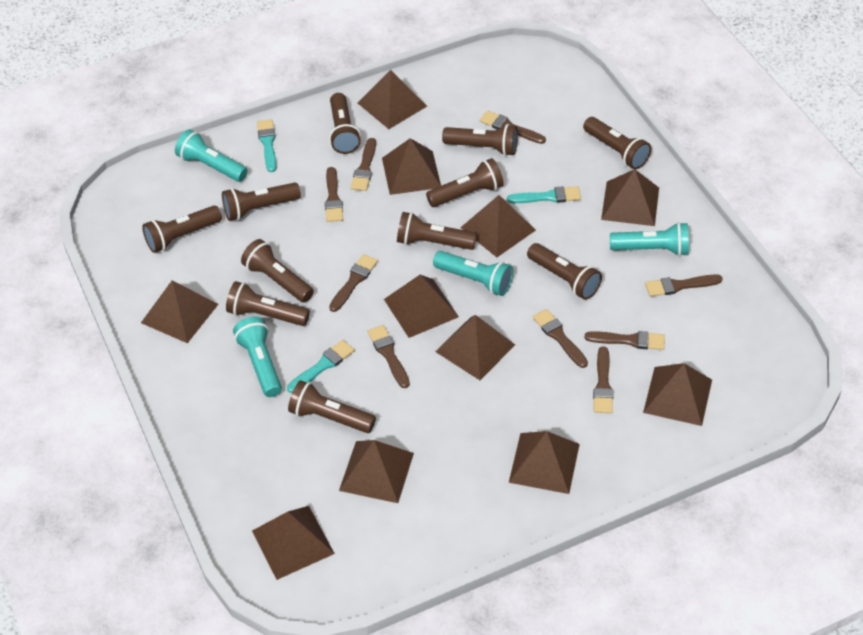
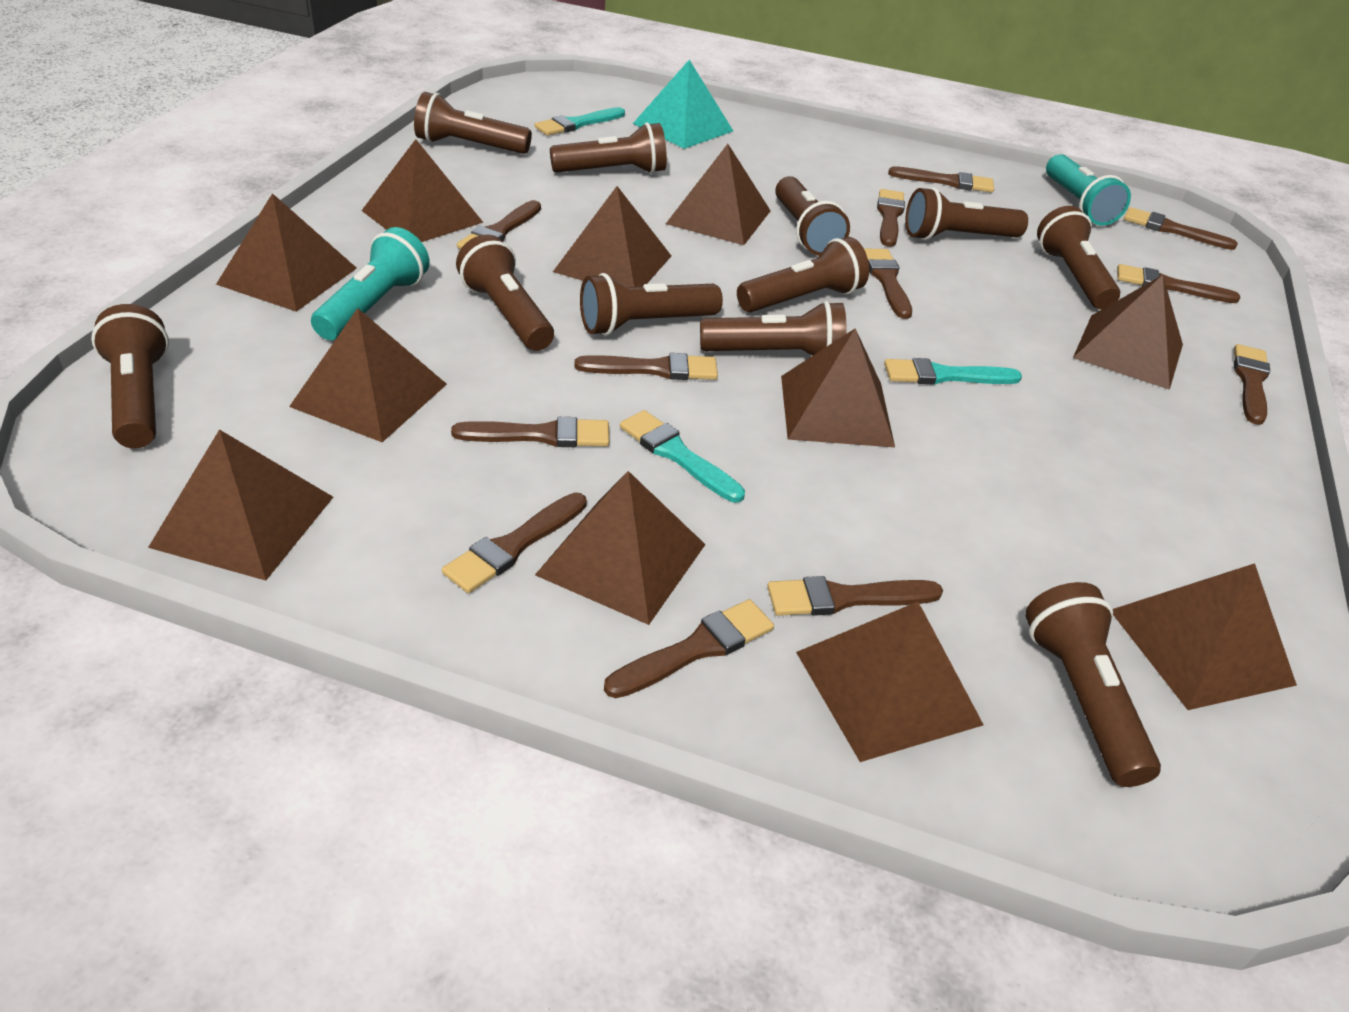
brown brush: [325,167,343,222] [329,254,378,312] [351,138,376,191] [368,325,410,388] [480,111,546,144] [533,309,588,368] [585,331,665,350] [593,347,613,413] [645,274,723,297] = 9 -> [442,493,587,593] [451,417,609,447] [457,200,541,249] [574,353,718,380] [604,599,774,698] [767,576,943,616] [864,248,912,319] [877,189,905,247] [888,166,994,193] [1117,264,1240,303] [1124,207,1238,250] [1234,344,1270,425] = 12
turquoise flashlight: [175,130,248,182] [233,317,282,397] [433,251,513,296] [610,222,689,256] = 4 -> [311,227,430,340] [1046,154,1131,226] = 2
turquoise pyramid: none = 0 -> [633,60,733,149] = 1

